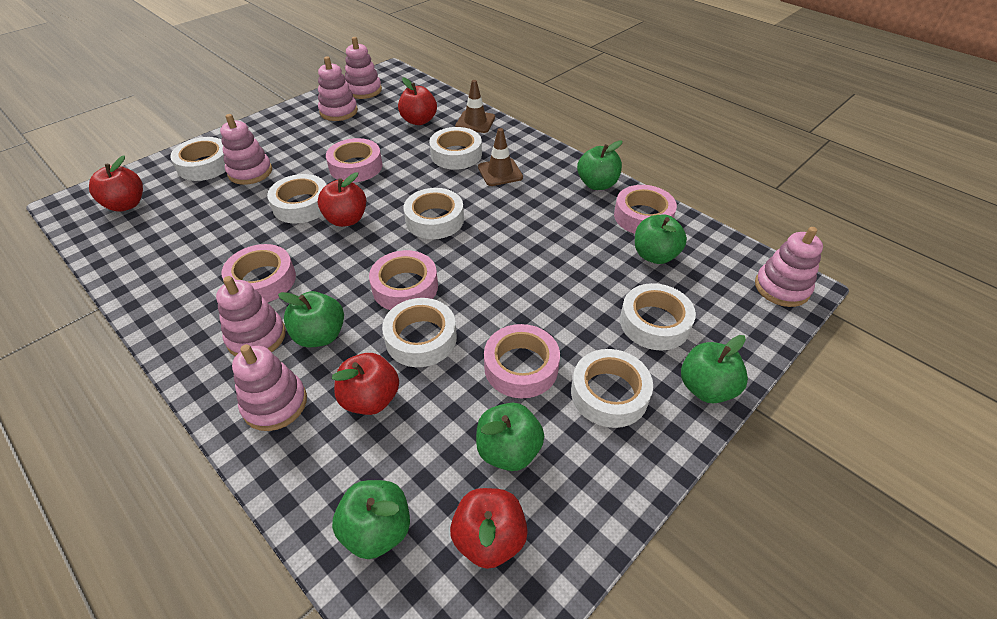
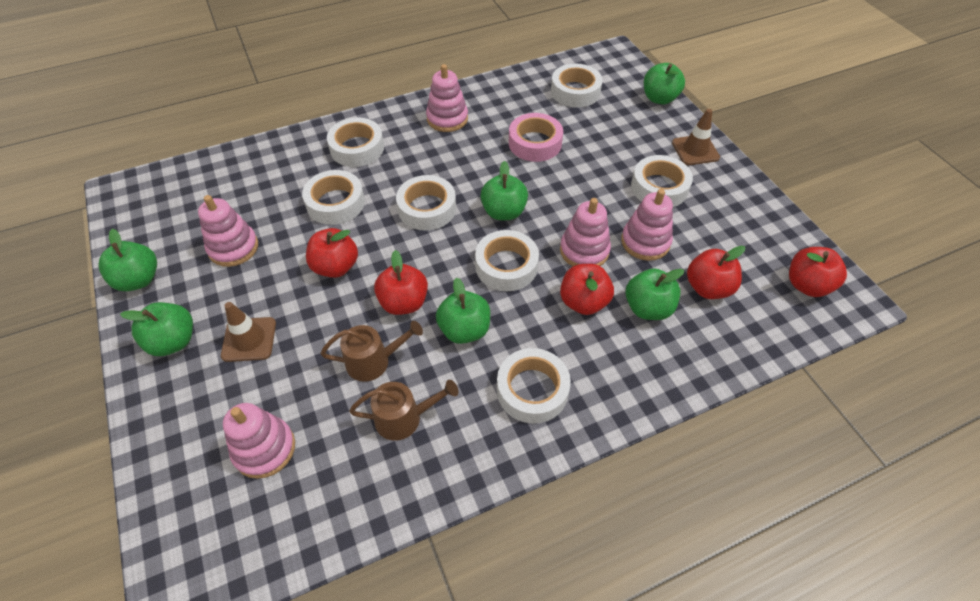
brown watering can: none = 0 -> [321,321,423,382] [349,380,458,441] = 2
pink stacking toy: [216,276,286,356] [220,114,272,185] [232,344,307,431] [318,56,358,121] [345,37,382,99] [755,227,823,307] = 6 -> [198,195,258,267] [223,403,295,479] [426,64,468,132] [560,198,611,266] [621,189,673,261] = 5
pink tape: [222,244,296,302] [326,138,383,182] [369,250,438,310] [484,324,560,398] [614,185,677,234] = 5 -> [509,113,563,162] = 1

